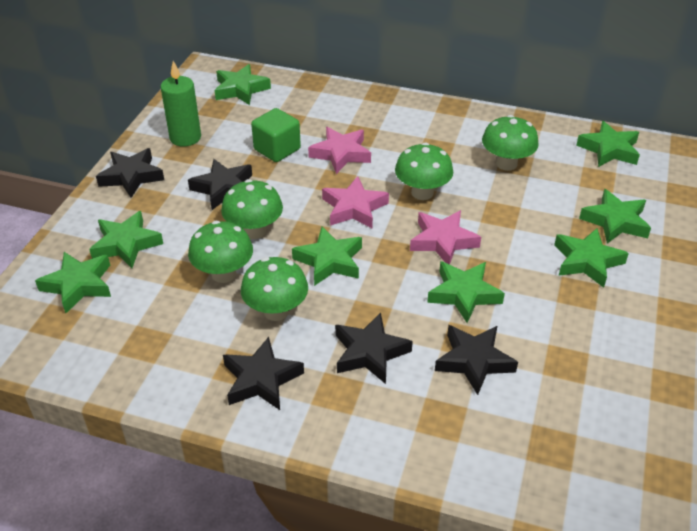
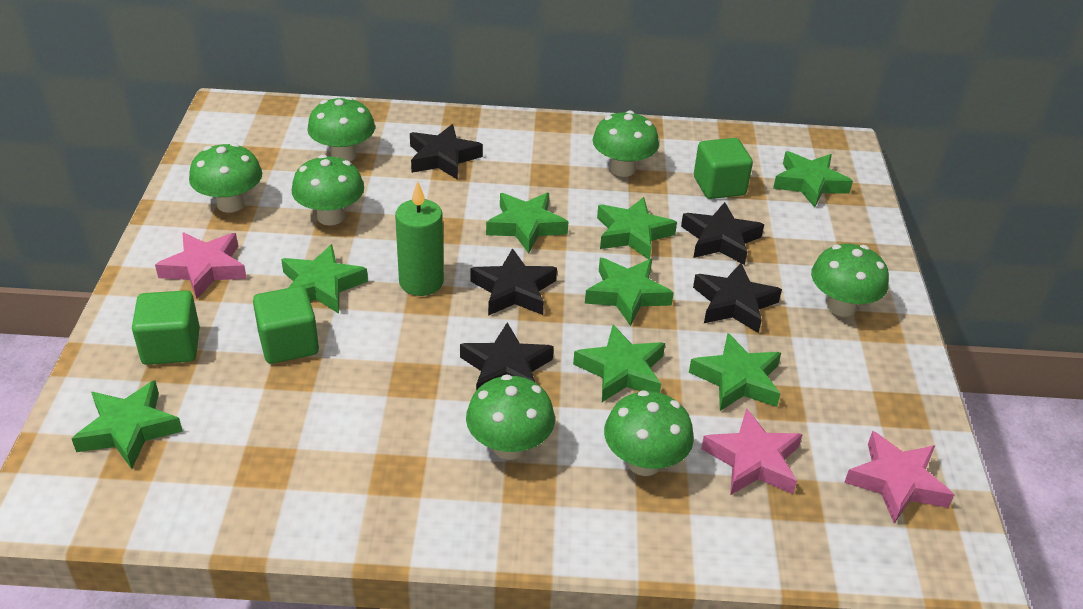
green cube: [251,108,301,162] = 1 -> [132,290,200,365] [253,286,319,364] [694,138,753,199] = 3
green mushroom: [188,221,253,283] [221,179,283,239] [241,257,308,321] [395,142,453,200] [482,115,539,171] = 5 -> [189,143,262,213] [292,155,364,226] [307,97,375,161] [466,374,555,460] [593,111,659,177] [604,390,694,476] [811,244,889,317] = 7

